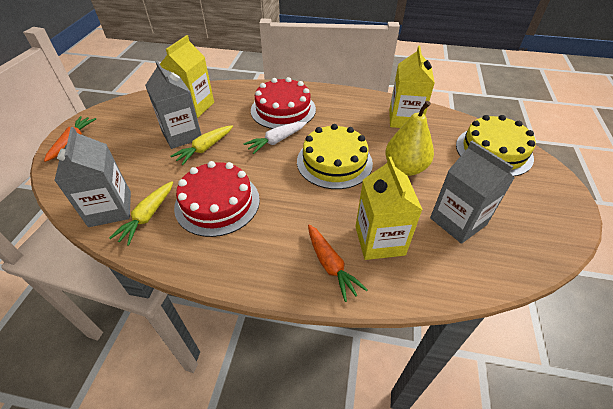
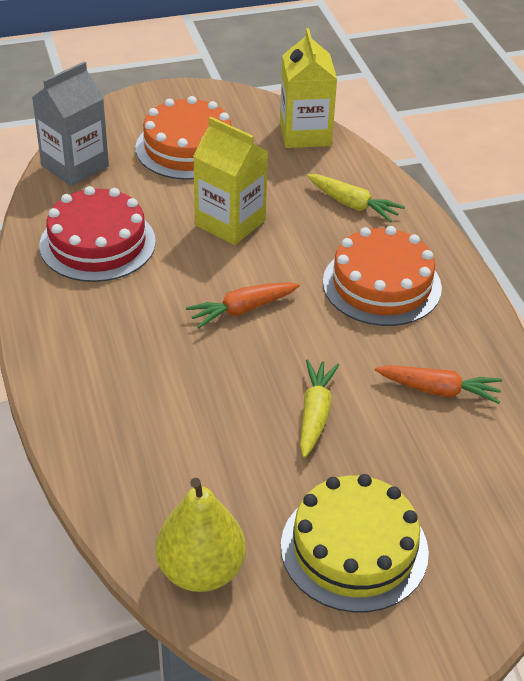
grey carton: [54,127,131,227] [145,61,201,149] [430,141,514,244] = 3 -> [32,61,109,186] = 1
orange cake: none = 0 -> [136,96,232,180] [323,226,442,326] = 2
red cake: [174,161,260,237] [251,77,316,129] = 2 -> [39,186,156,282] = 1
white carrot: [244,122,307,154] = 1 -> none = 0
yellow cake: [297,124,373,189] [456,115,536,177] = 2 -> [281,474,429,613] = 1
yellow carton: [160,35,214,118] [356,157,423,260] [389,46,435,128] = 3 -> [193,117,268,245] [280,28,337,148] = 2

